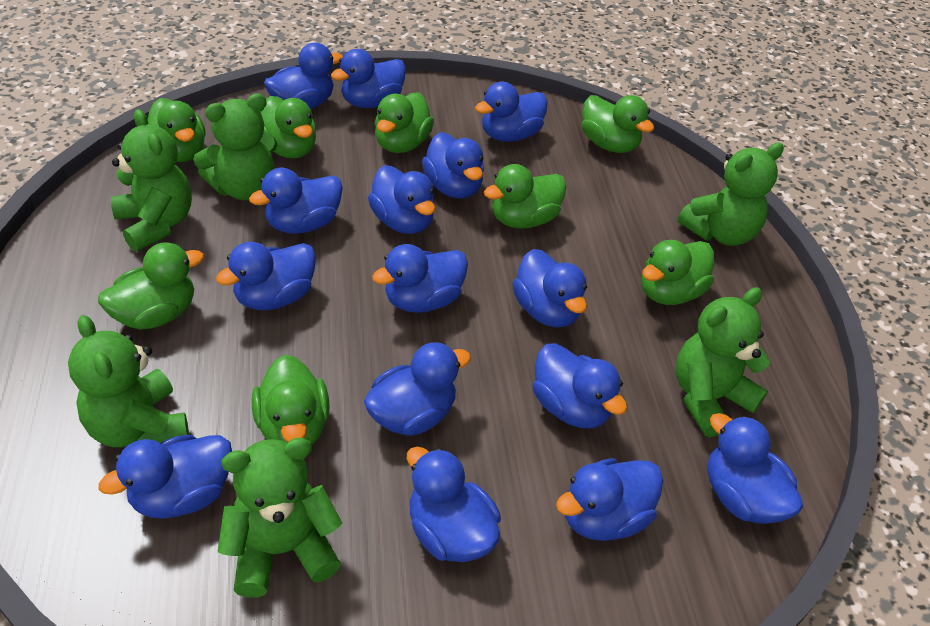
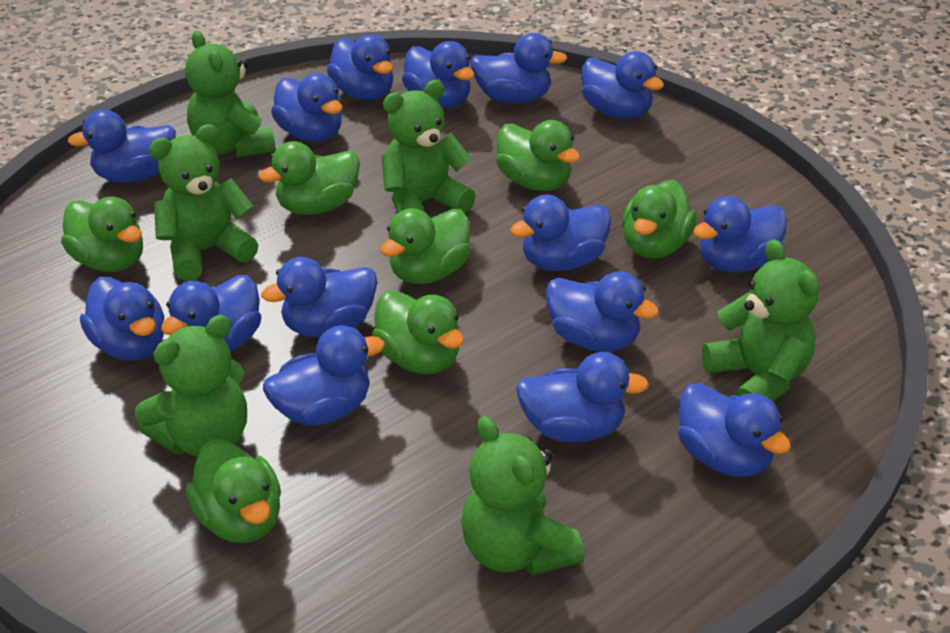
green duck: [98,242,204,330] [147,98,205,162] [252,355,330,445] [260,96,316,158] [375,92,434,153] [484,164,567,229] [582,95,654,153] [641,240,714,305] = 8 -> [61,197,143,272] [186,439,281,543] [259,141,360,215] [372,290,464,374] [380,208,471,284] [496,120,580,191] [622,180,697,259] = 7

